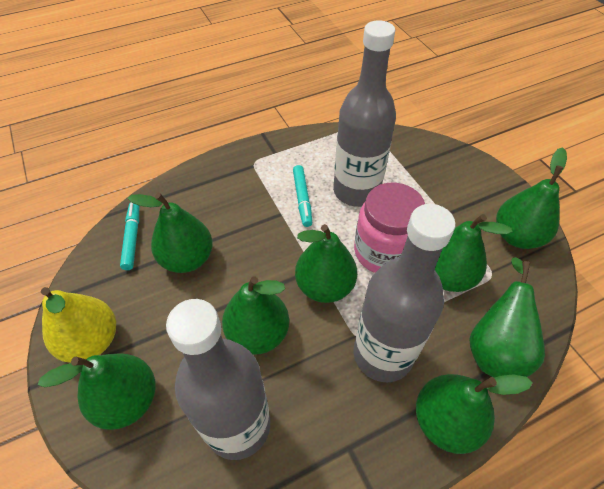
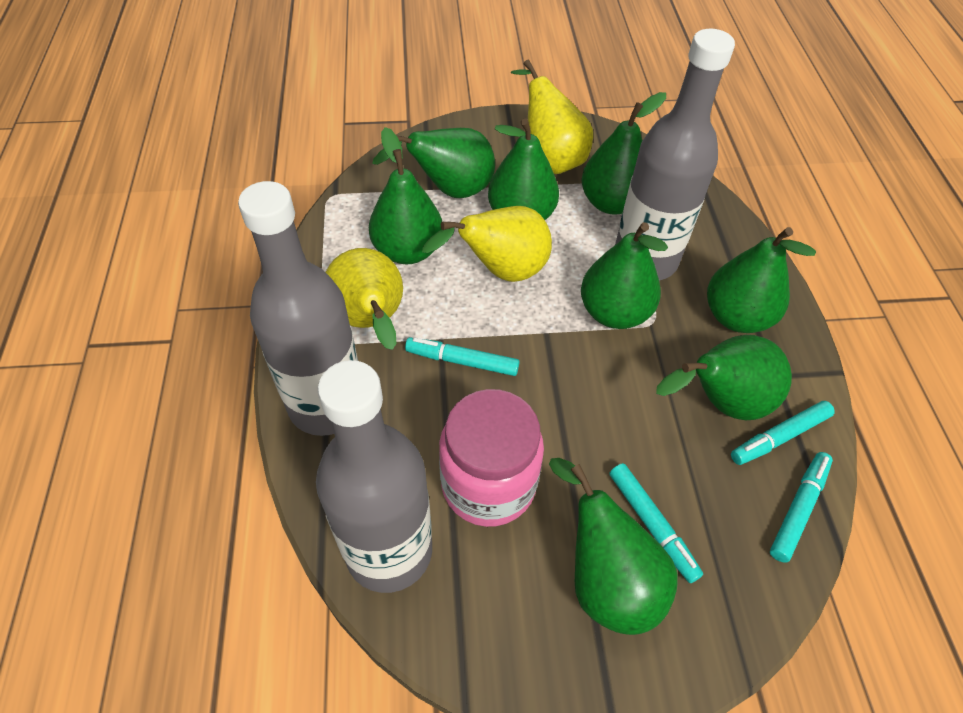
turquoise marker: [120,202,139,270] [293,165,312,227] = 2 -> [405,337,520,376] [609,463,703,583] [731,401,835,465] [770,452,833,563] = 4
yellow pear: [41,287,116,363] = 1 -> [326,248,403,350] [422,206,552,282] [511,60,593,174] = 3

